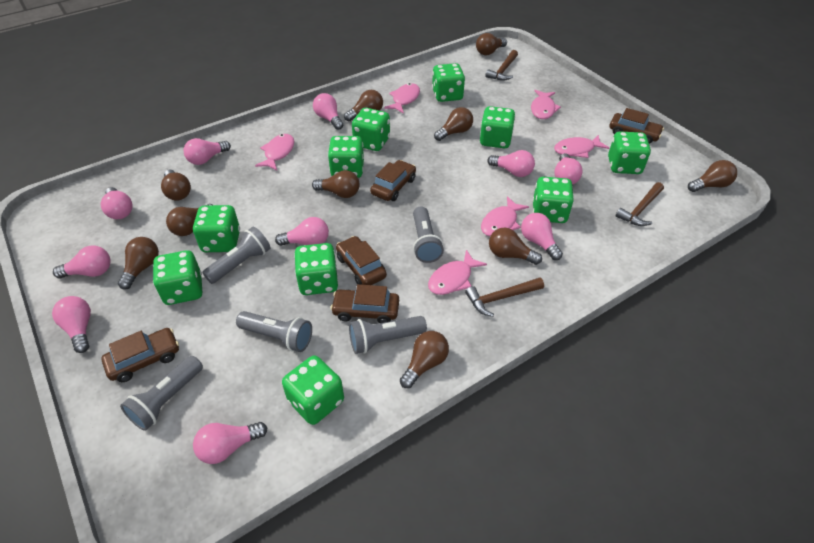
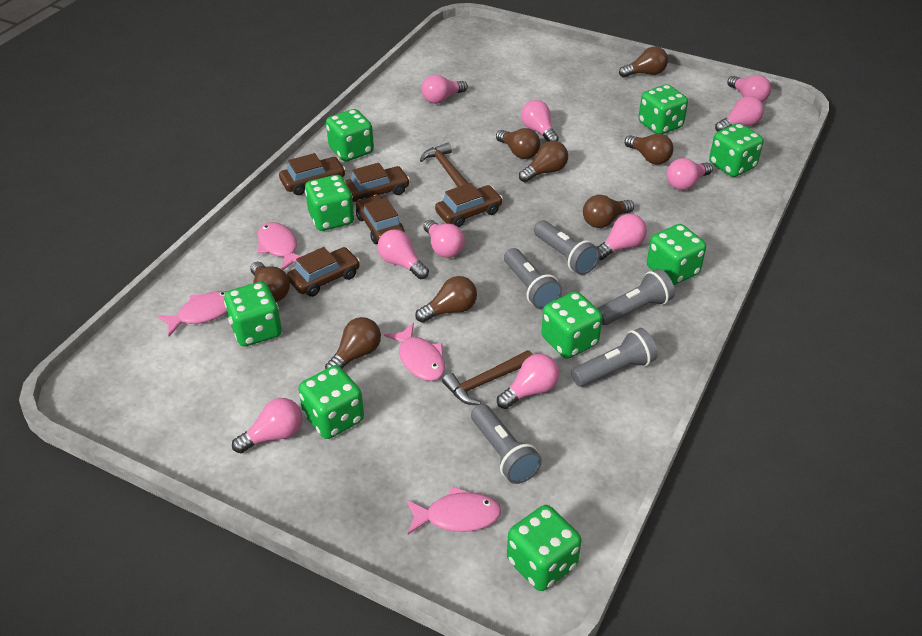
brown hammer: [465,277,544,317] [485,50,518,80] [616,182,664,226] = 3 -> [420,143,468,187] [442,350,533,405] = 2
brown light bulb: [118,237,159,290] [161,170,191,201] [166,204,212,236] [312,170,359,198] [344,90,383,122] [400,331,449,388] [434,107,473,141] [476,33,507,55] [489,228,542,265] [688,160,737,192] = 10 -> [250,262,290,302] [325,317,381,369] [415,276,477,323] [496,128,540,159] [519,141,568,182] [583,195,634,228] [619,47,668,78] [625,133,673,165] = 8
green dice: [153,250,202,305] [193,205,240,252] [282,355,344,425] [294,243,339,295] [328,136,364,178] [352,108,390,151] [432,63,465,102] [480,106,515,148] [533,177,574,223] [608,131,651,174] = 10 -> [224,282,282,346] [298,365,364,439] [305,175,354,231] [326,109,374,162] [507,505,582,591] [541,291,602,359] [638,84,688,134] [647,224,706,285] [709,123,764,177] = 9
pink fish: [255,134,294,170] [384,83,420,114] [428,250,487,295] [481,196,529,236] [531,90,561,119] [554,135,609,158] = 6 -> [157,291,227,336] [257,222,302,270] [384,322,445,381] [406,486,501,534] = 4

